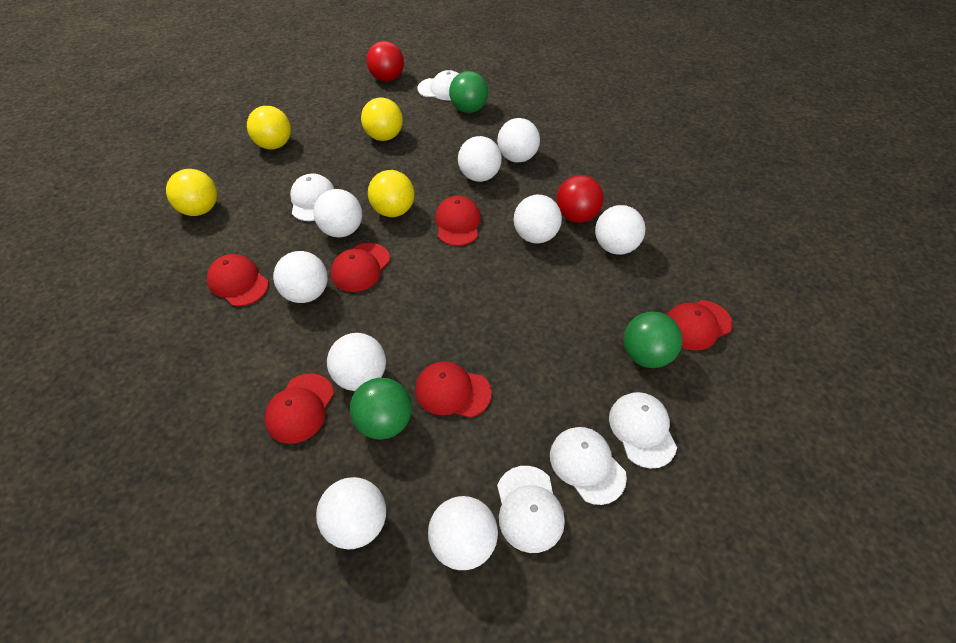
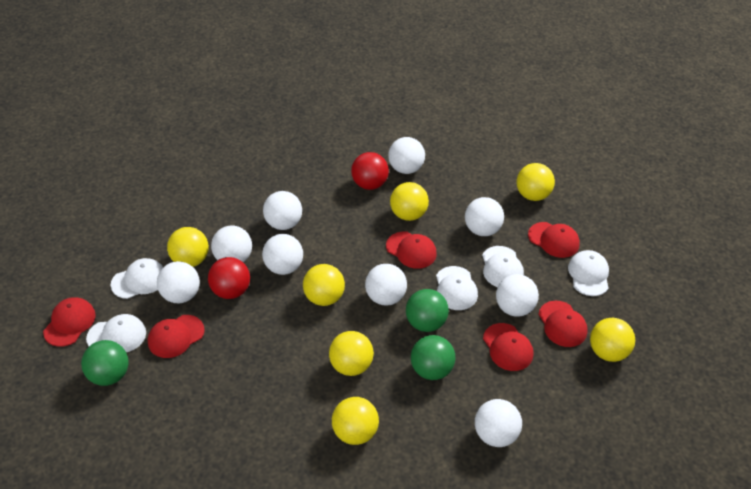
yellow ball: [166,169,217,216] [247,106,291,149] [361,97,403,141] [368,170,415,217] = 4 -> [167,227,209,267] [303,264,345,306] [329,331,374,376] [332,397,379,445] [390,182,429,221] [516,163,555,201] [590,318,635,362] = 7

